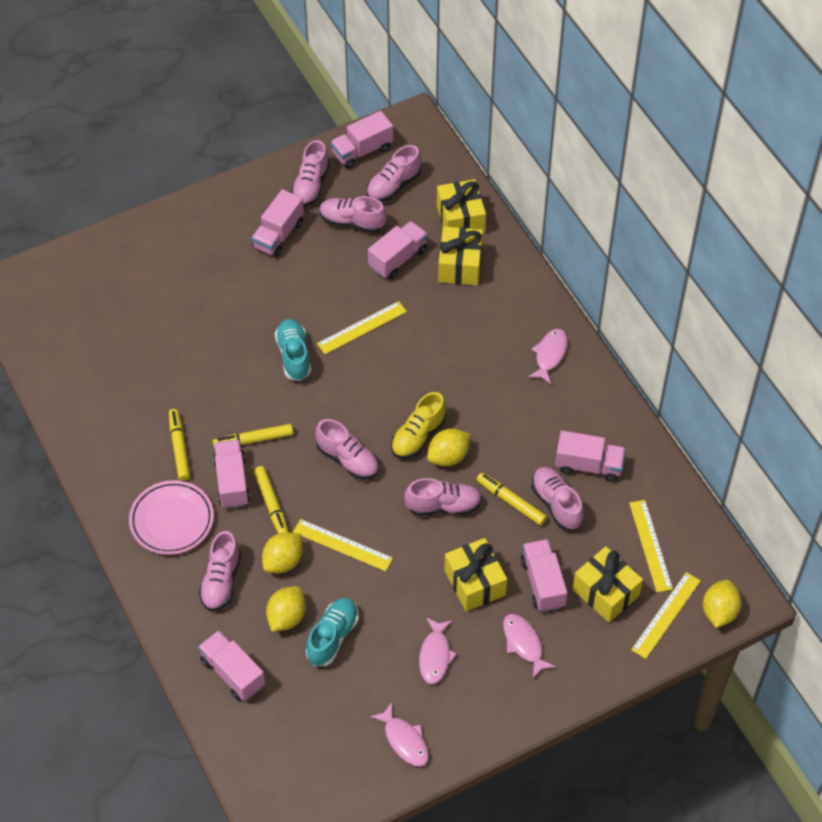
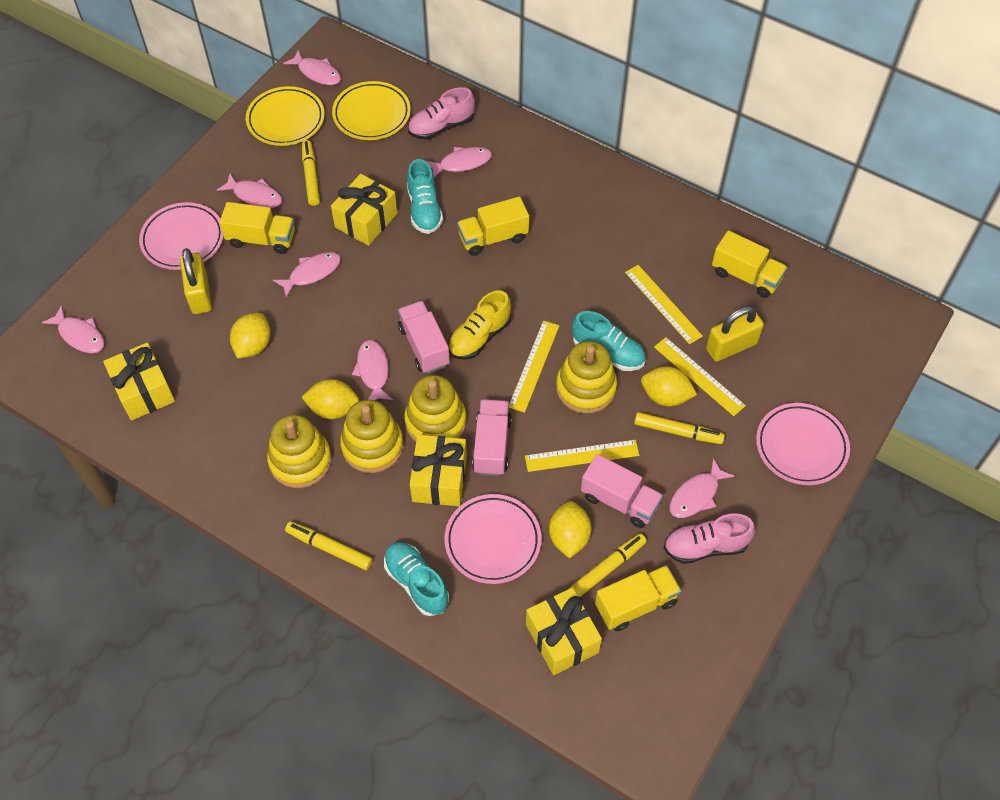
pink fish: [370,702,429,767] [419,618,457,684] [503,613,556,678] [528,329,568,384] = 4 -> [42,305,104,353] [217,174,282,208] [273,252,341,298] [283,50,341,85] [352,340,393,400] [426,147,492,178] [669,458,735,518] = 7
pink plate: [129,480,214,555] = 1 -> [139,202,224,270] [444,494,541,584] [756,403,850,485] = 3
pink shoe: [199,531,241,612] [291,140,330,206] [315,419,379,480] [320,196,387,233] [367,145,421,202] [404,478,482,516] [531,467,584,530] = 7 -> [408,87,475,140] [664,513,755,564] = 2
pink truck: [198,630,265,701] [213,440,250,509] [252,189,304,257] [331,111,393,169] [368,221,428,279] [520,539,567,612] [555,431,626,482] = 7 -> [398,301,450,374] [472,399,512,476] [581,454,663,528] = 3
turquoise shoe: [275,319,311,381] [306,598,359,666] = 2 -> [384,542,449,616] [407,159,443,234] [572,311,646,371] = 3
yellow padlock: none = 0 -> [180,248,212,314] [706,306,764,362] = 2
yellow plate: none = 0 -> [246,86,325,146] [332,81,411,140] = 2
yellow stacking toy: none = 0 -> [267,414,332,488] [340,400,404,473] [404,375,466,442] [556,341,617,414] = 4
yellow truck: none = 0 -> [219,202,295,254] [457,197,529,256] [595,565,681,631] [712,231,787,298] = 4

